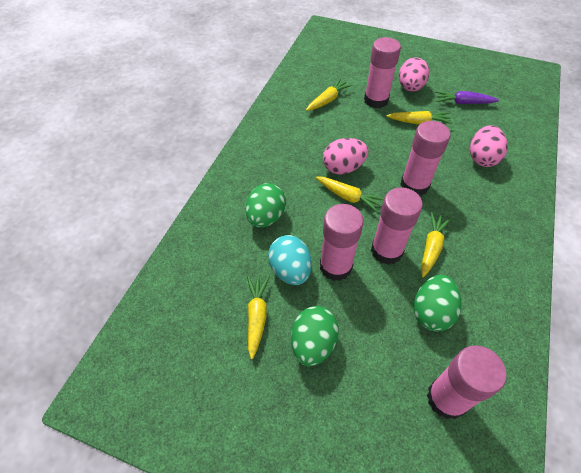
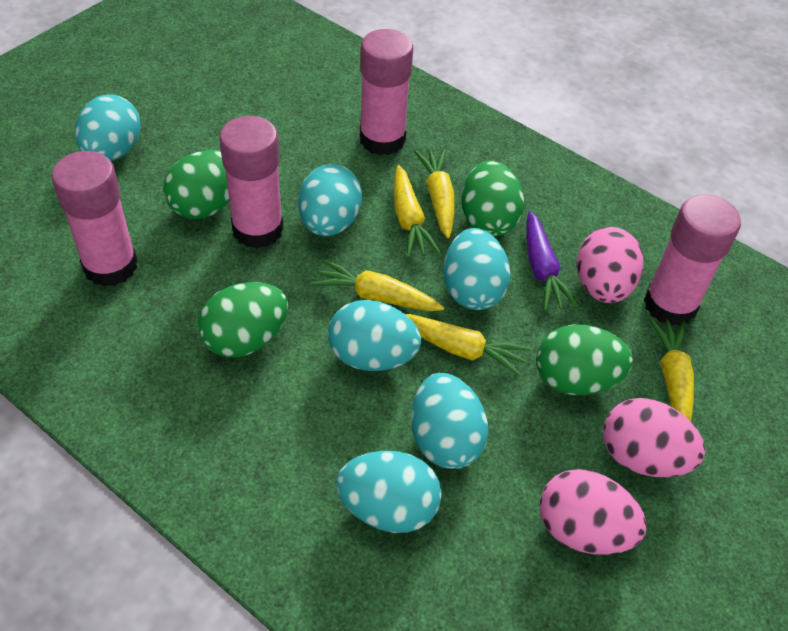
green egg: [246,183,286,228] [291,306,339,366] [414,275,461,331] = 3 -> [163,150,229,219] [198,282,288,358] [461,160,525,236] [536,325,633,395] = 4
pink glue stick: [320,204,364,281] [364,37,401,108] [371,187,423,265] [400,121,451,196] [427,345,506,420] = 5 -> [52,151,138,287] [219,116,284,248] [360,29,413,155] [644,194,741,326] = 4
turquoise egg: [268,235,312,285] = 1 -> [75,94,141,161] [298,164,362,236] [328,300,421,371] [336,451,442,533] [411,373,489,469] [443,228,511,310] = 6

